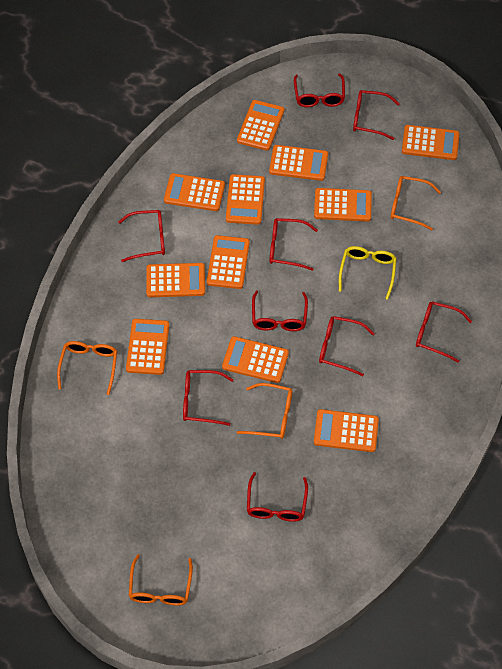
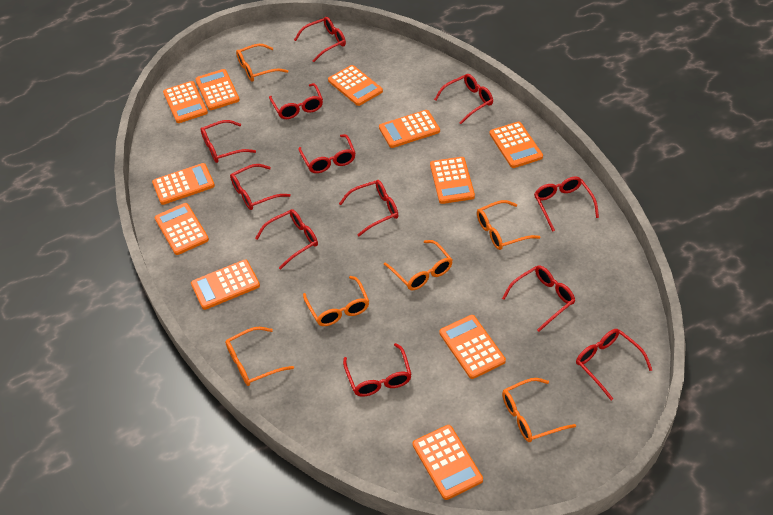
orange glasses: [57,341,117,395] [129,554,193,606] [237,383,292,439] [390,176,441,230] = 4 -> [225,327,294,386] [236,44,288,82] [303,276,369,326] [384,240,453,290] [477,200,540,250] [502,378,576,442] = 6
red glasses: [118,210,165,262] [183,370,234,426] [247,472,308,522] [252,291,308,331] [269,218,318,271] [294,73,345,107] [319,316,375,376] [353,90,400,140] [416,302,472,363] = 9 -> [200,120,256,163] [230,164,291,210] [255,209,318,270] [269,83,323,119] [294,17,346,62] [298,134,356,173] [339,180,398,237] [343,343,412,397] [434,74,493,124] [502,265,575,332] [534,177,599,232] [576,329,652,400] = 12
yellow glasses: [339,246,397,300] = 1 -> none = 0

